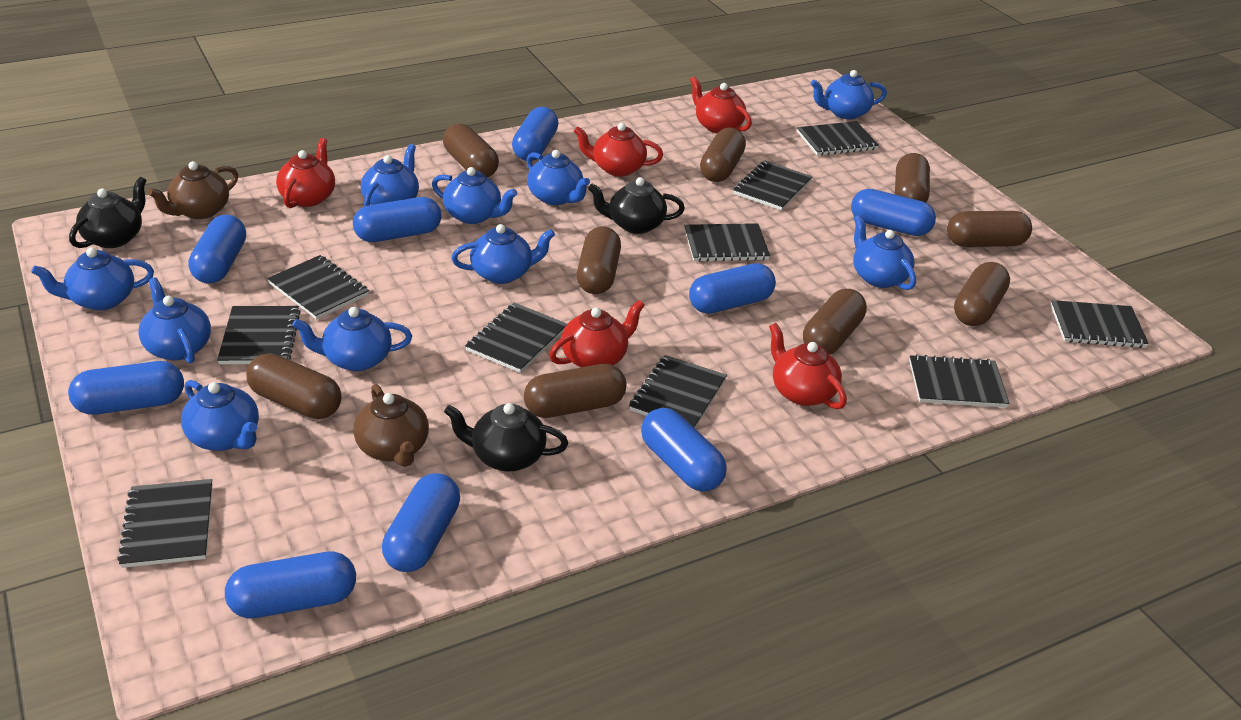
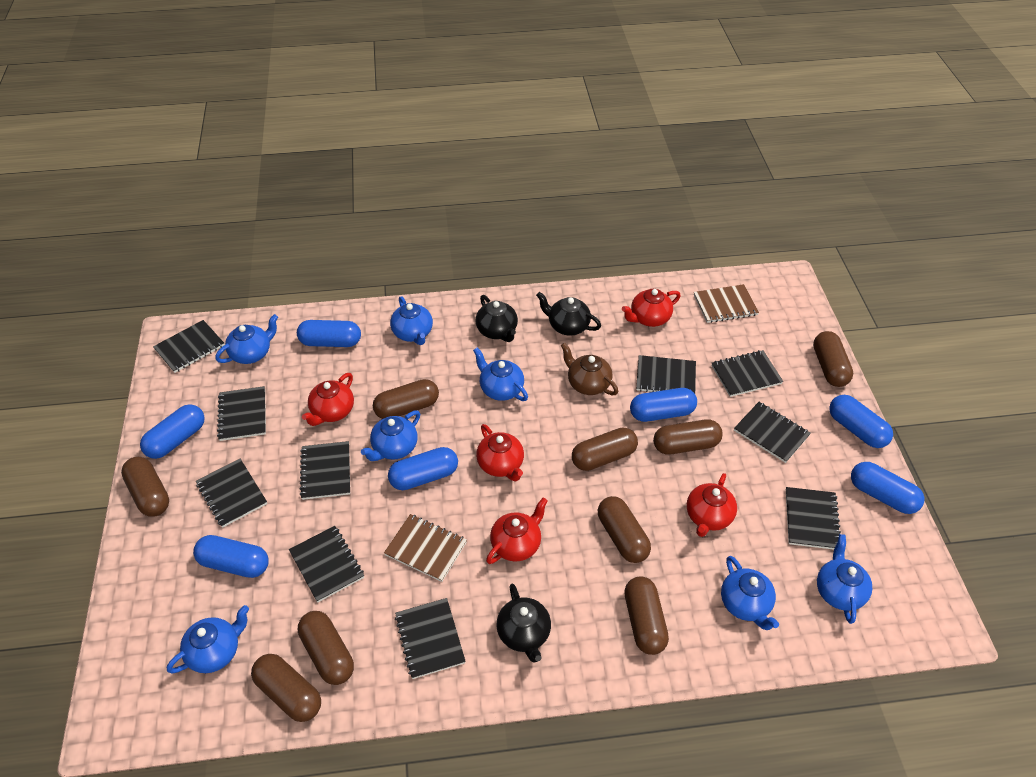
blue capsule: [68,361,184,415] [188,215,246,284] [225,552,356,618] [353,197,442,242] [382,473,460,572] [512,107,559,161] [641,408,727,491] [689,263,776,314] [851,189,936,236] = 9 -> [140,404,205,459] [193,535,268,578] [297,320,361,347] [388,447,458,490] [630,388,697,422] [829,395,893,448] [851,462,924,514] = 7
blue teapot: [31,248,154,310] [138,278,211,364] [181,380,259,451] [292,307,412,371] [361,144,419,206] [432,167,517,224] [451,224,555,284] [526,150,590,205] [811,70,887,120] [853,215,916,290] = 10 -> [167,605,249,674] [215,314,278,364] [361,411,420,461] [390,296,433,345] [473,347,528,401] [721,556,779,630] [817,534,872,624] = 7
brown notebook: none = 0 -> [384,514,467,582] [694,284,759,323] = 2
brown teapot: [147,161,238,219] [353,384,429,467] = 2 -> [561,343,618,395] = 1

